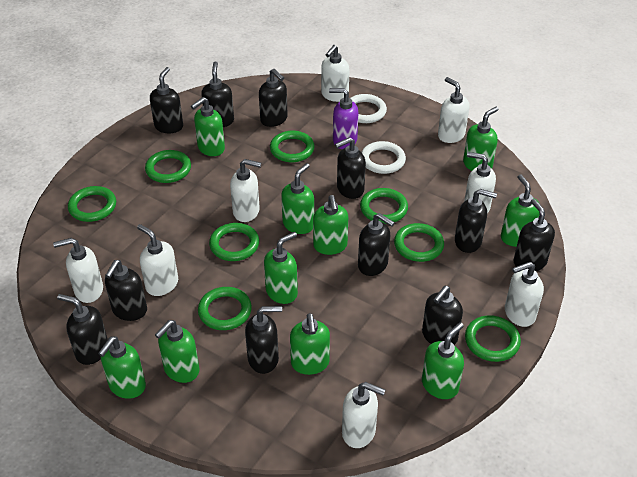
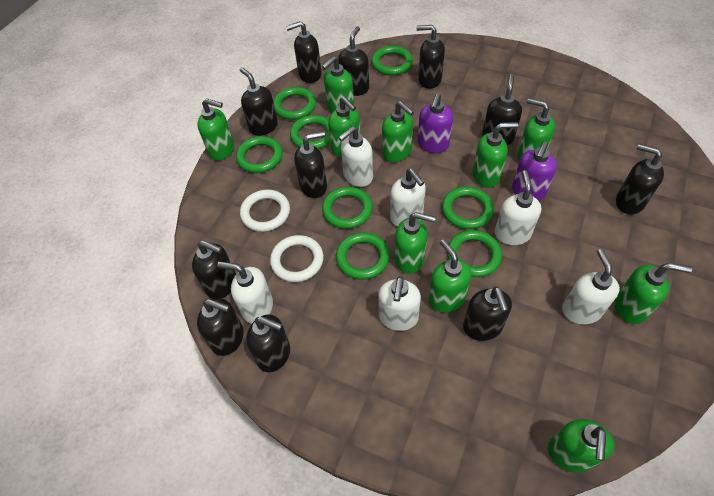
purple soap dispenser: [329,88,358,149] = 1 -> [418,93,453,153] [512,141,557,201] = 2
white soap dispenser: [53,238,103,303] [137,224,178,296] [230,159,261,222] [321,45,350,102] [342,382,385,448] [438,77,470,143] [464,152,496,213] [505,262,544,327] = 8 -> [217,262,273,324] [339,126,373,187] [378,276,421,331] [390,168,426,227] [495,170,541,245] [562,249,620,325] = 6

